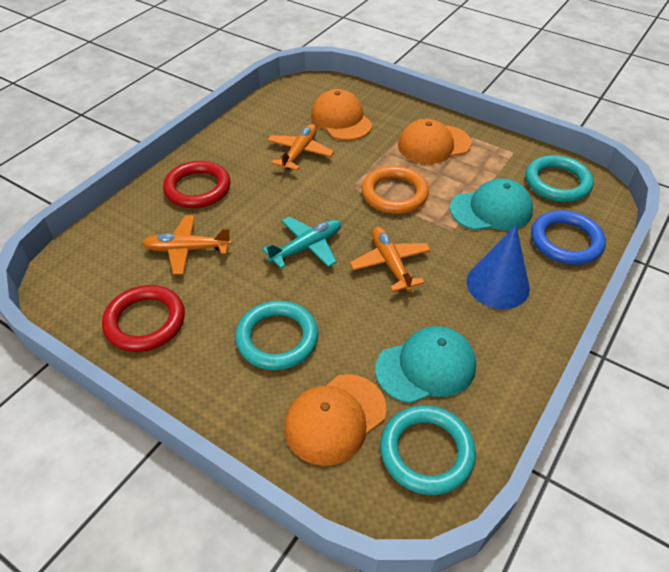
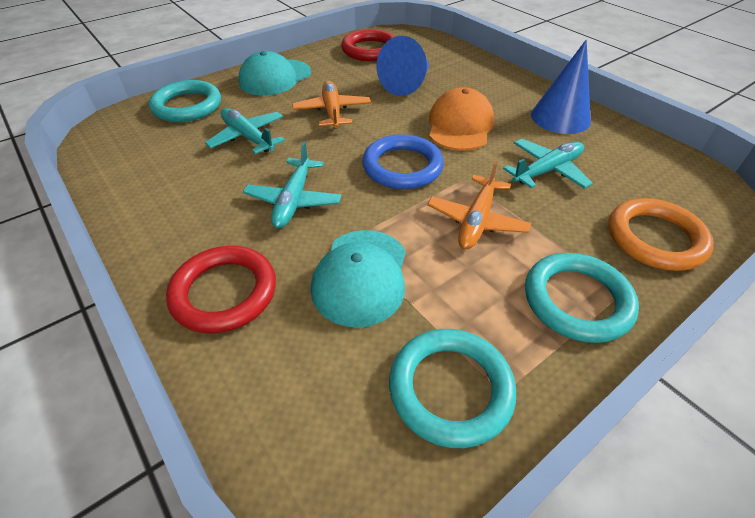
blue cone: [467,225,530,309] = 1 -> [377,36,429,96] [531,40,591,134] = 2
orange cap: [284,374,387,466] [311,89,373,140] [398,119,472,164] = 3 -> [429,87,494,151] = 1
orange plane: [142,215,232,274] [267,124,334,170] [350,226,431,292] = 3 -> [292,81,371,129] [427,161,531,249] = 2
turquoise plane: [262,216,341,269] = 1 -> [205,108,285,154] [243,141,342,228] [503,139,593,189] = 3

